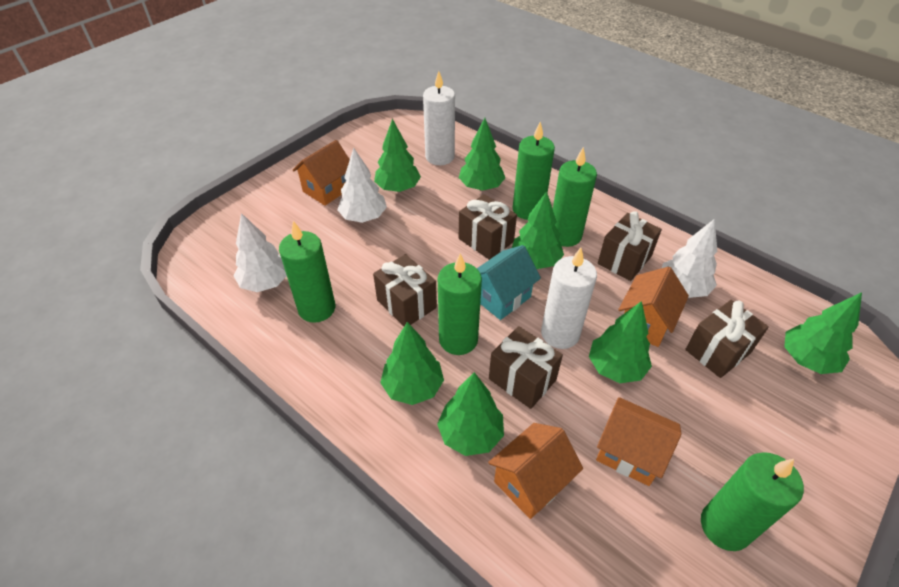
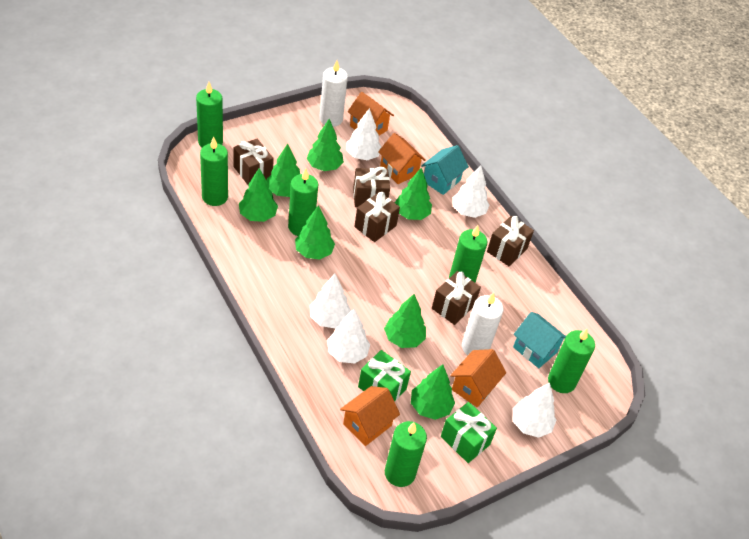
green candle: [279,221,335,323] [438,254,482,355] [513,122,555,220] [553,147,597,247] [701,452,804,551] = 5 -> [196,82,223,148] [200,137,228,206] [288,168,318,236] [385,421,427,487] [449,225,488,283] [548,329,595,393] = 6
green gift: none = 0 -> [358,350,411,402] [441,402,497,463] = 2
turquoise house: [477,245,541,320] = 1 -> [421,145,469,195] [513,312,566,368] = 2
white tree: [234,213,287,292] [337,147,387,223] [662,219,717,298] = 3 -> [310,274,351,328] [327,309,370,364] [347,108,382,160] [453,166,490,218] [513,383,556,438] = 5

